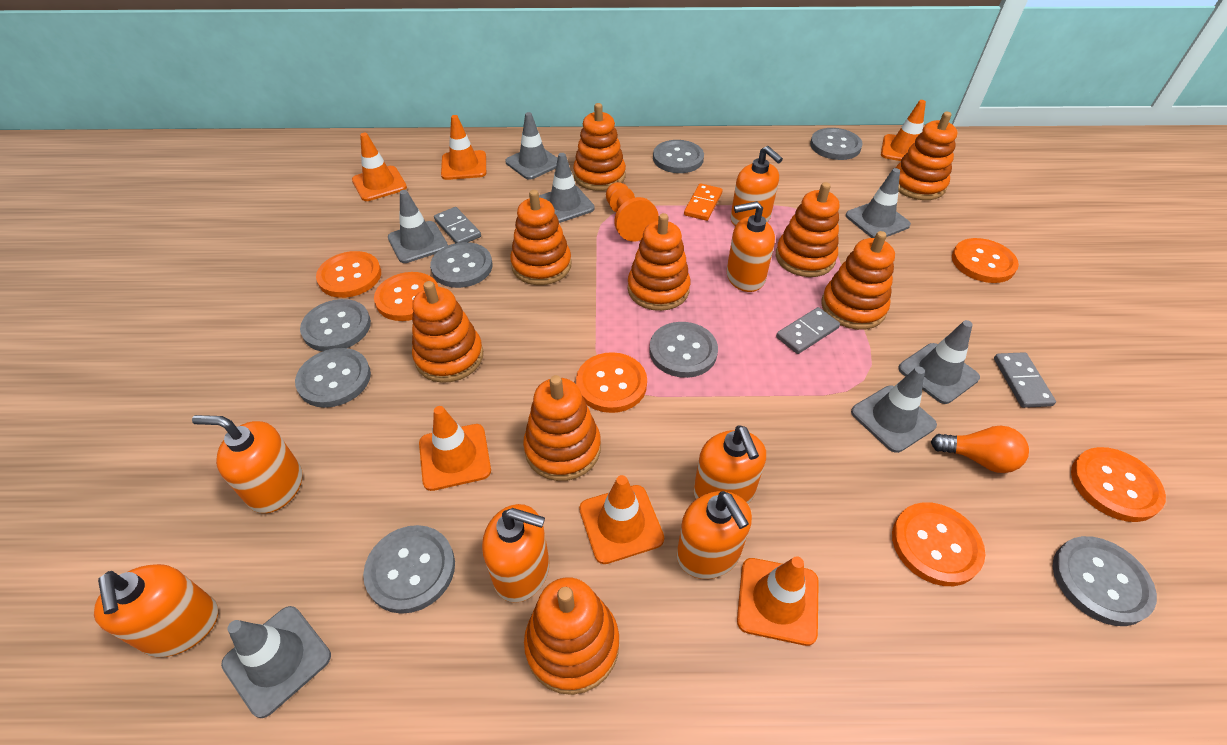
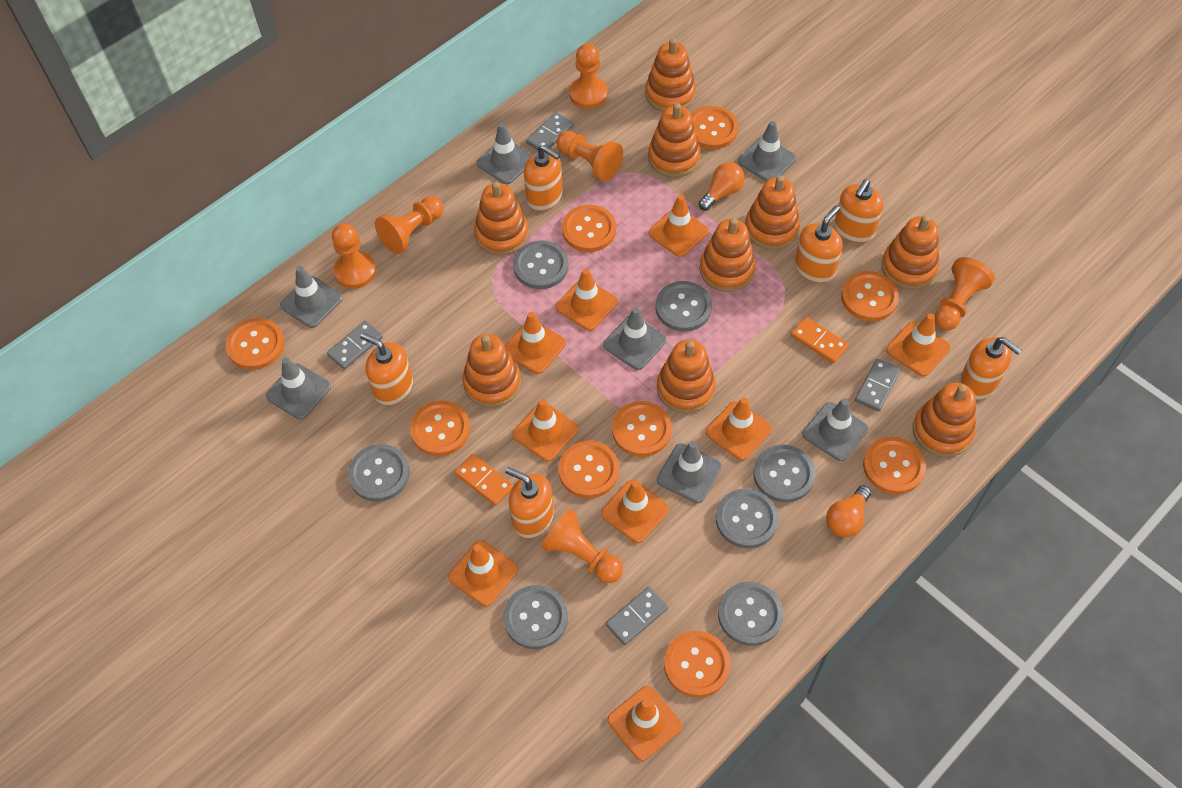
grey button: [295,348,371,408] [300,299,371,352] [363,525,455,614] [430,242,493,288] [650,322,718,378] [653,140,704,173] [810,128,863,160] [1053,536,1157,626] = 8 -> [348,444,410,502] [503,585,568,649] [513,241,568,289] [656,281,712,332] [716,489,779,548] [718,582,784,646] [753,445,815,503] = 7
grey domino: [434,207,481,243] [776,307,840,354] [994,352,1056,408] = 3 -> [327,321,383,370] [526,112,574,150] [606,587,668,645] [855,359,901,412] = 4
orange button: [316,251,381,298] [374,272,438,321] [576,352,647,413] [892,502,985,586] [952,238,1019,283] [1071,447,1166,522] = 6 -> [226,318,285,370] [410,401,470,456] [558,441,619,498] [562,205,616,252] [612,401,672,457] [664,631,730,697] [691,106,738,149] [841,271,899,321] [863,437,926,494] = 9
orange domino: [684,183,723,221] = 1 -> [455,454,513,506] [791,317,849,363] = 2
orange light bulb: [931,426,1029,473] = 1 -> [699,162,745,211] [826,485,871,537] = 2
orange pawn: [606,182,659,241] = 1 -> [332,224,376,289] [375,196,444,254] [541,509,623,583] [556,131,623,181] [569,44,608,109] [935,257,995,330] = 6
orange soap dispenser: [94,564,218,657] [192,415,302,513] [482,504,549,603] [677,491,752,579] [694,426,766,504] [727,201,775,292] [730,146,783,226] = 7 -> [360,333,413,406] [505,467,554,538] [524,145,563,211] [794,205,843,283] [834,179,883,243] [959,337,1022,400] = 6
orange traffic cone: [352,133,407,201] [419,406,491,491] [441,115,486,180] [579,475,664,564] [737,556,819,646] [881,100,926,161] = 6 -> [448,540,518,606] [505,312,566,374] [512,399,578,461] [556,268,618,331] [601,480,669,543] [607,686,682,761] [648,195,709,257] [706,397,772,460] [886,313,951,377] = 9

